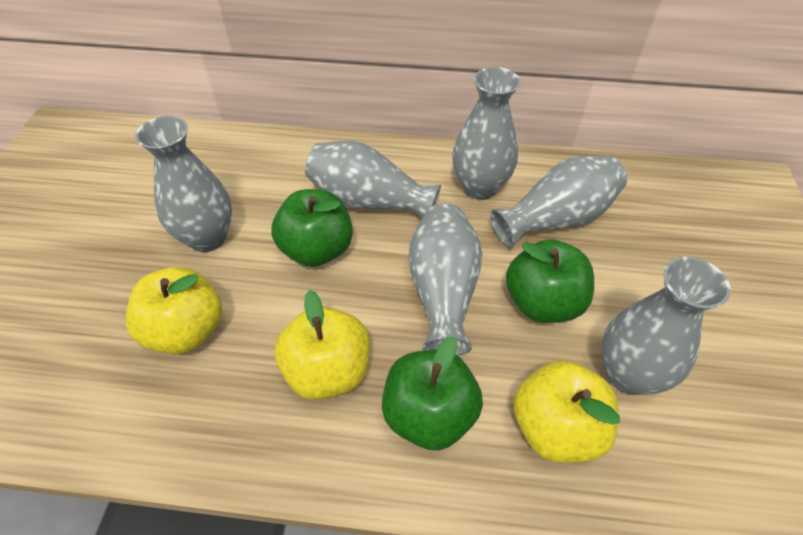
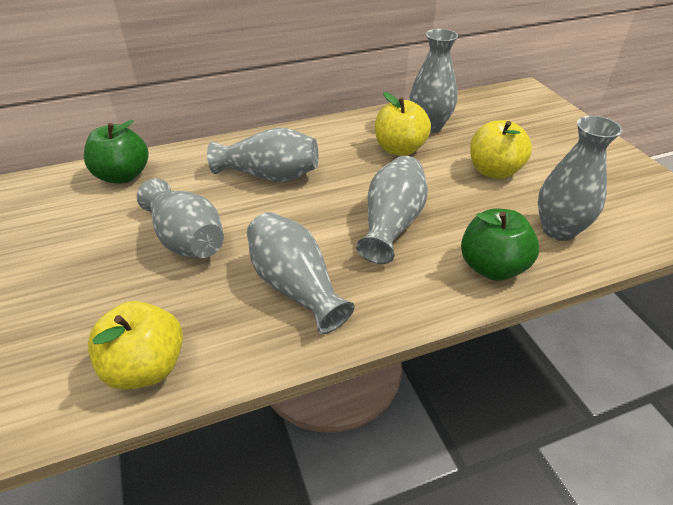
green apple: [271,189,353,267] [382,336,483,450] [506,239,594,323] = 3 -> [84,120,148,183] [461,209,539,281] = 2

